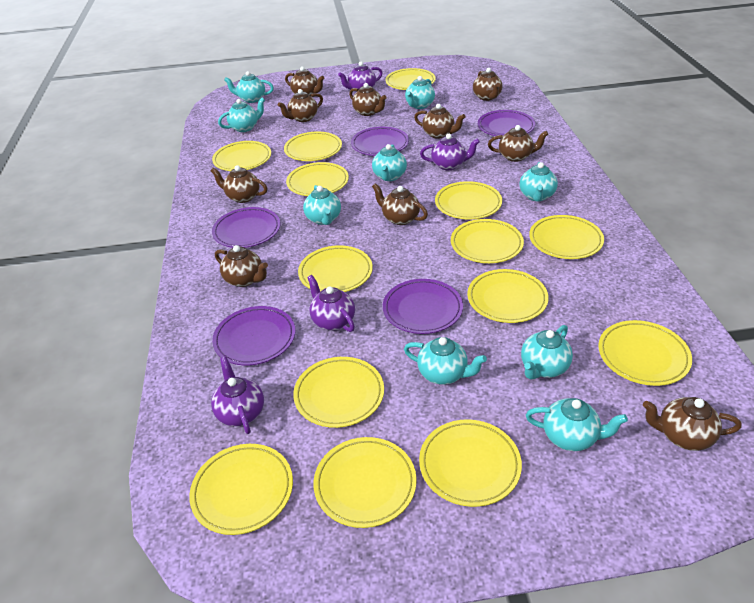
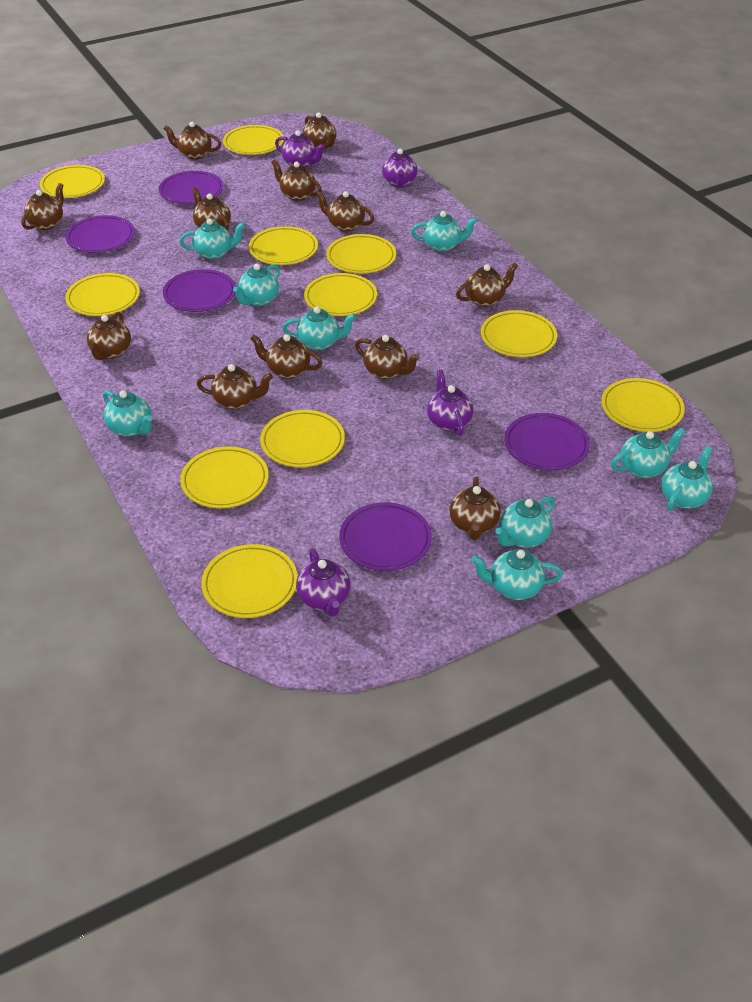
brown teapot: [211,165,268,203] [215,245,268,287] [278,89,323,122] [285,66,324,96] [349,83,387,116] [372,183,428,225] [414,104,466,139] [473,68,503,101] [488,125,548,162] [643,397,742,451] = 10 -> [22,183,64,230] [87,312,131,360] [163,122,222,160] [192,188,231,231] [197,364,273,409] [250,334,323,379] [271,159,322,201] [303,112,336,150] [316,191,374,232] [355,335,420,379] [449,477,501,540] [456,262,518,307] = 12
yellow plate: [189,444,293,535] [212,141,271,171] [284,132,342,161] [286,162,349,196] [293,357,384,428] [298,245,373,292] [313,437,417,528] [385,68,436,90] [419,419,522,507] [435,181,502,219] [451,219,524,263] [467,269,549,323] [529,215,604,259] [598,320,692,386] = 14 -> [40,165,105,198] [65,273,140,316] [180,447,269,508] [201,544,298,618] [223,125,284,155] [249,226,318,265] [260,410,345,467] [304,273,377,316] [326,234,396,273] [481,310,557,357] [601,378,685,432] = 11

